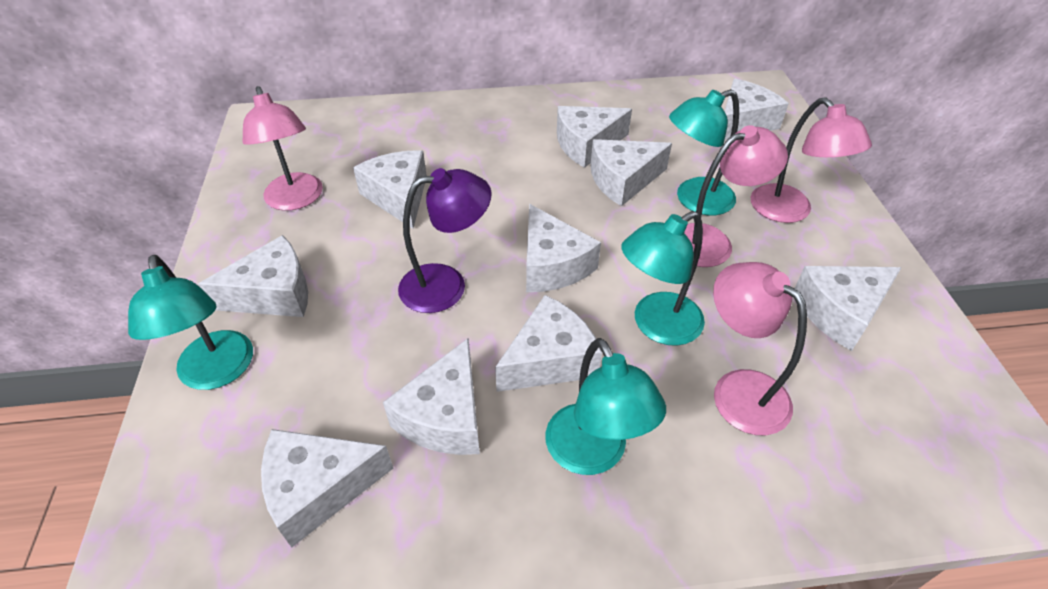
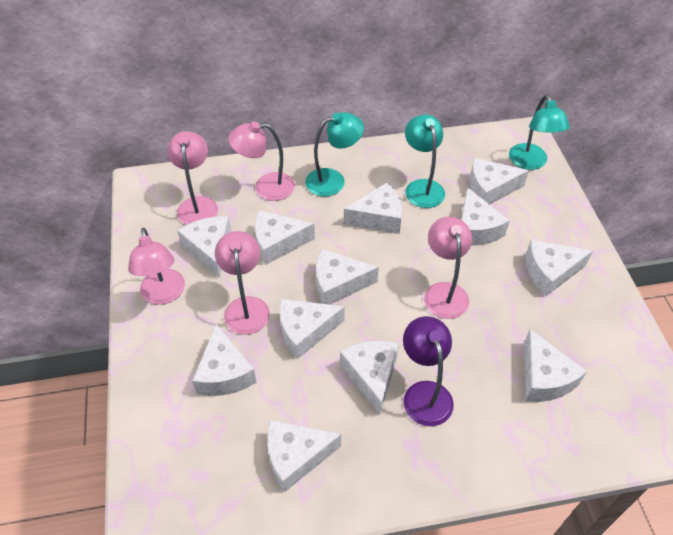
pink lamp: [243,86,323,211] [684,125,788,267] [713,262,807,435] [751,98,872,223] = 4 -> [128,228,185,305] [168,131,218,225] [215,231,270,335] [228,122,295,201] [424,217,472,319] = 5
turquoise lamp: [128,255,253,390] [546,338,666,475] [621,211,705,346] [669,89,739,215] = 4 -> [305,112,364,196] [405,115,445,208] [509,95,570,170] = 3
white cheese: [198,235,308,317] [261,429,393,547] [353,150,427,229] [383,338,480,455] [495,295,602,392] [526,204,601,292] [557,106,632,168] [590,139,672,206] [724,79,789,140] [794,266,902,351] = 10 -> [177,217,231,278] [193,324,257,396] [255,210,315,265] [267,420,341,492] [279,299,345,359] [316,249,379,305] [340,341,399,415] [344,183,402,234] [461,187,510,245] [469,158,529,204] [524,329,587,402] [526,240,593,296] = 12

